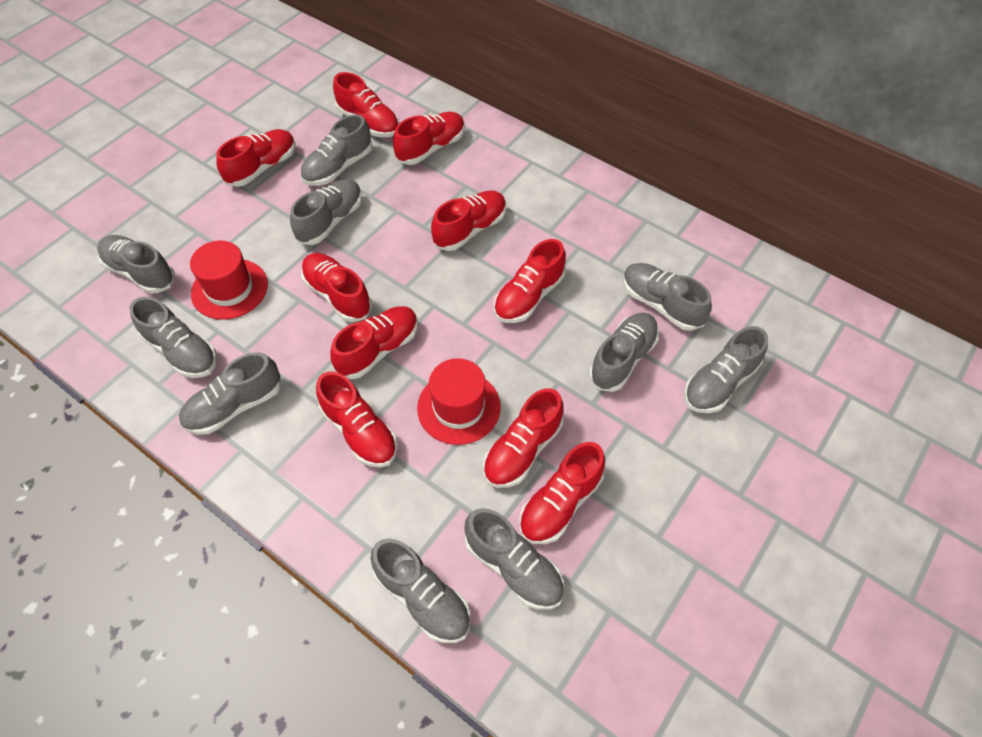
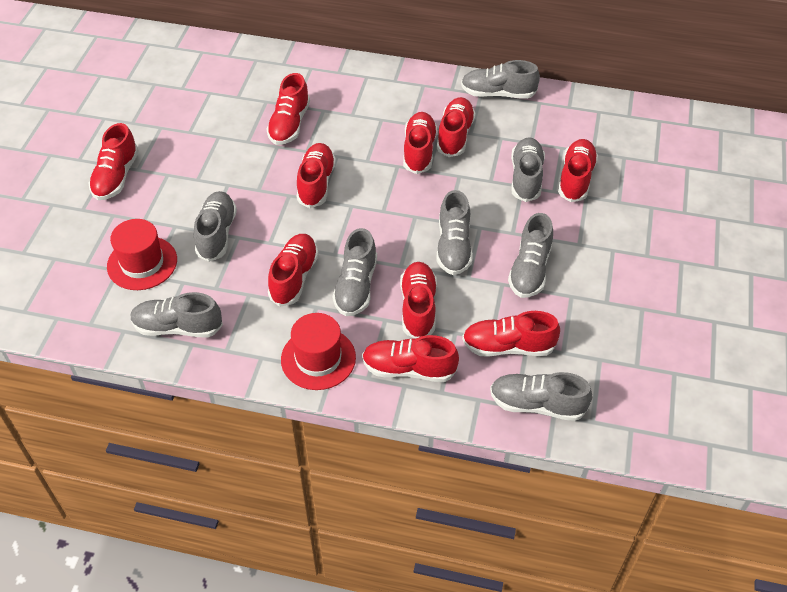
grey shoe: [97,235,175,293] [129,297,217,378] [179,352,281,435] [290,179,362,245] [300,114,372,186] [371,538,470,643] [465,508,564,610] [589,313,659,392] [623,263,712,331] [684,326,768,413] = 10 -> [130,292,223,337] [194,191,237,262] [333,228,377,316] [437,190,473,275] [461,60,540,99] [490,372,592,421] [508,213,553,298] [511,137,545,202] = 8

